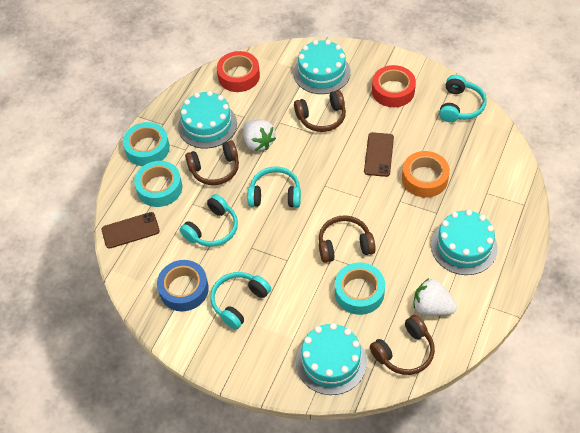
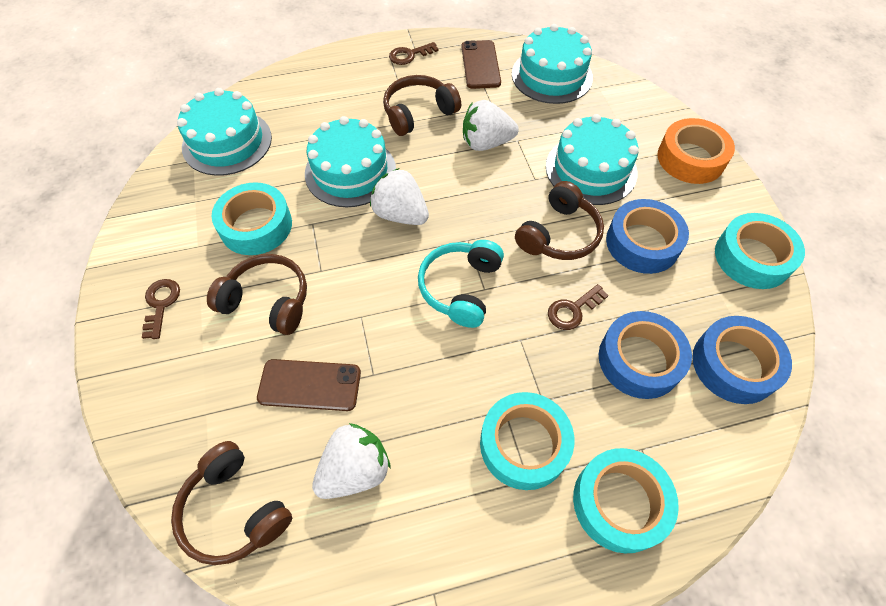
blue tape: [157,260,209,311] = 1 -> [599,311,692,399] [606,199,689,274] [692,316,792,404] = 3
brown key: none = 0 -> [142,279,180,339] [389,42,439,65] [548,284,609,330] = 3
red tape: [217,51,260,92] [372,65,416,107] = 2 -> none = 0
turquoise headphones: [180,194,238,247] [210,272,271,329] [248,166,301,207] [439,75,486,122] = 4 -> [418,240,504,328] = 1
turquoise tape: [123,122,170,166] [134,161,182,207] [335,263,385,315] = 3 -> [212,182,292,255] [480,392,574,490] [573,448,679,553] [715,213,805,289] = 4
white strawberry: [243,120,276,151] [413,278,457,316] = 2 -> [312,423,391,499] [370,168,429,225] [463,100,519,151] = 3

